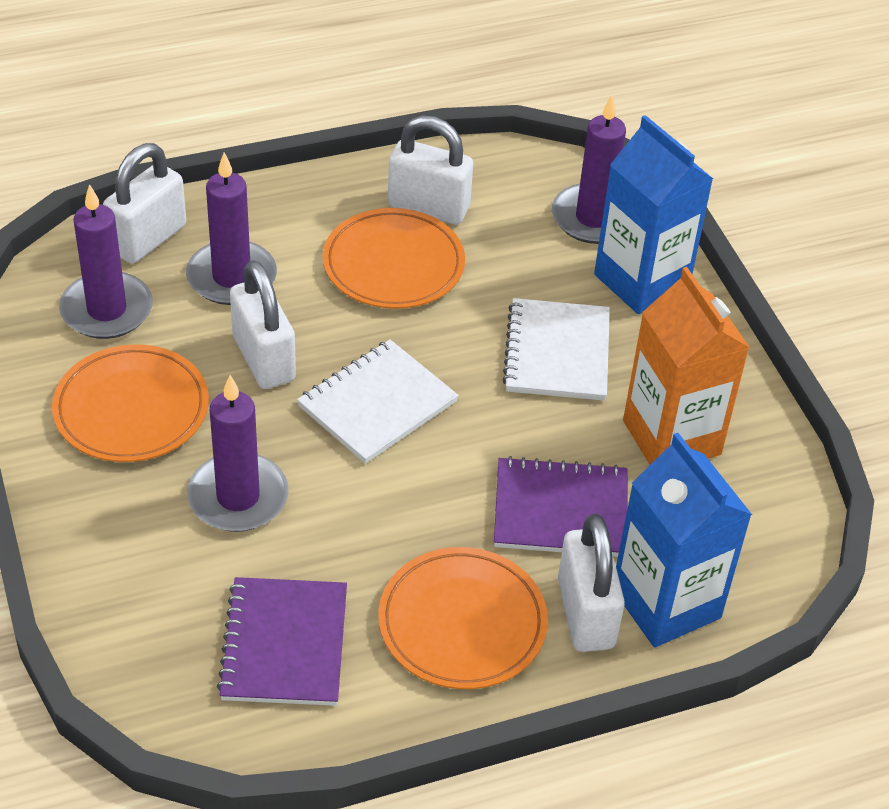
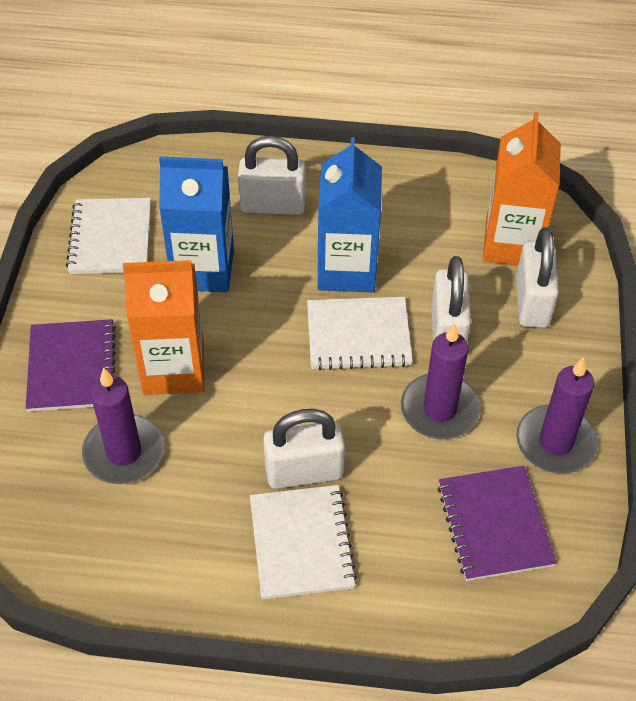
orange carton: [623,267,750,465] = 1 -> [123,260,204,395] [483,112,561,266] = 2
orange plate: [52,344,209,462] [323,208,465,309] [378,547,548,689] = 3 -> none = 0
purple candle: [59,184,153,339] [186,152,277,305] [187,375,288,532] [552,95,626,244] = 4 -> [82,367,164,484] [401,322,481,439] [516,357,598,474] = 3
white notebook: [297,339,459,464] [502,298,610,401] = 2 -> [66,198,151,274] [250,485,357,599] [307,297,413,370] = 3

